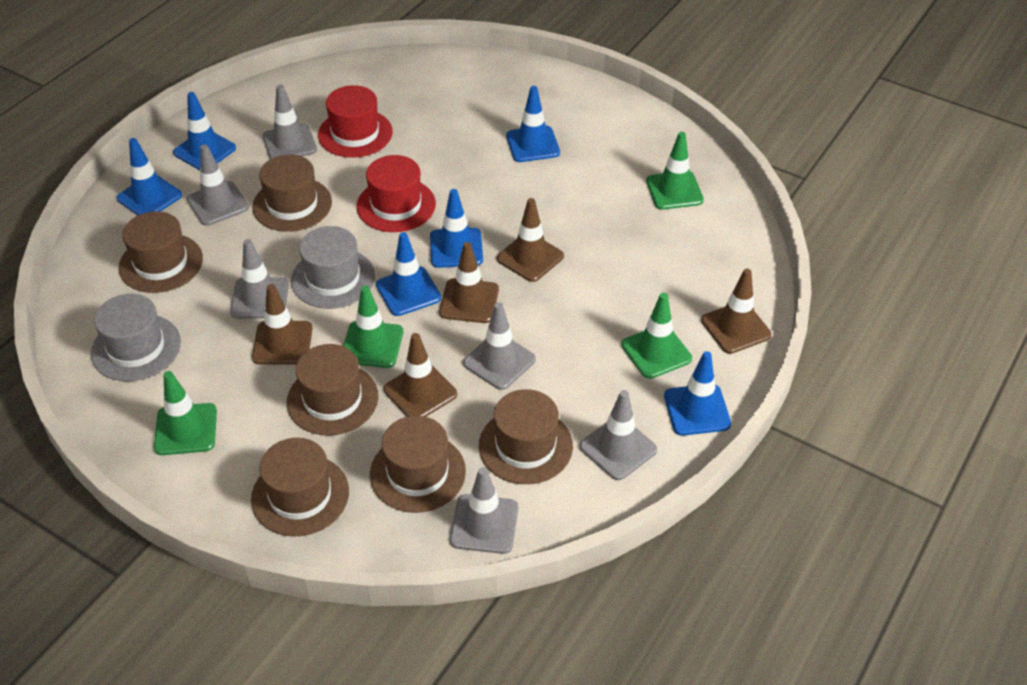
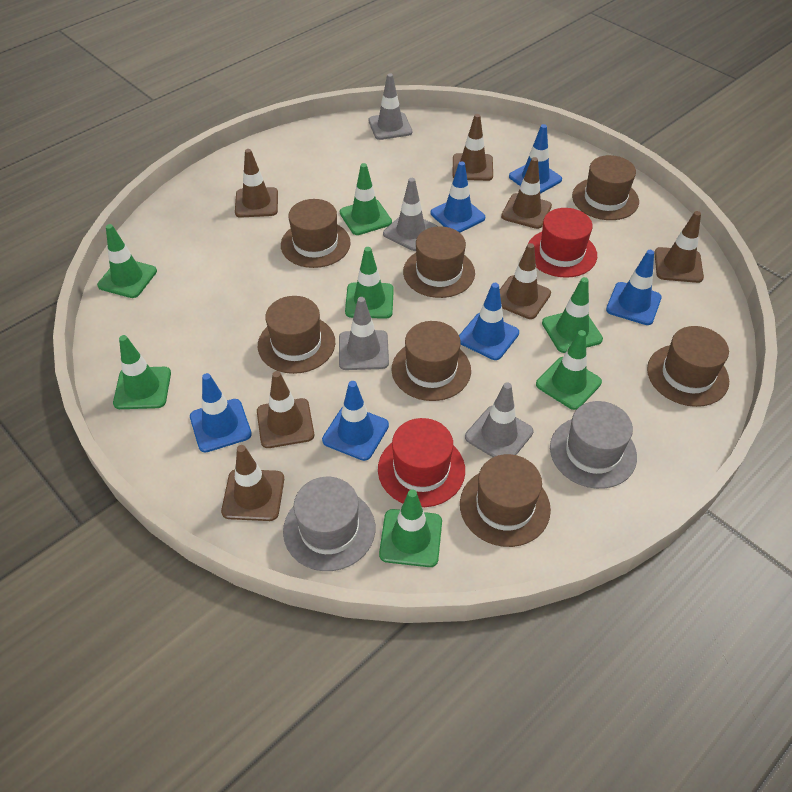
brown hat: [119,211,203,293] [251,438,349,537] [252,154,332,232] [287,344,378,436] [370,416,466,513] [479,389,573,484] = 6 -> [258,296,335,374] [281,199,351,268] [391,321,471,401] [403,226,475,298] [460,454,551,547] [572,155,639,220] [647,326,729,407] = 7
brown traffic cone: [252,284,313,365] [384,333,457,417] [439,242,499,323] [497,198,564,282] [701,269,772,354] = 5 -> [221,445,284,521] [235,149,278,218] [257,371,314,448] [452,114,493,181] [500,243,551,319] [501,157,552,229] [654,211,704,283] = 7
green traffic cone: [154,371,217,455] [343,286,403,368] [621,293,692,379] [646,132,704,210] = 4 -> [97,224,157,298] [113,335,171,409] [340,163,392,235] [345,247,394,319] [379,489,442,567] [536,330,602,410] [542,277,603,353] = 7
grey traffic cone: [187,145,249,226] [230,239,289,319] [263,85,317,159] [450,467,518,554] [463,302,536,390] [580,390,657,480] = 6 -> [339,297,389,370] [369,73,412,140] [383,178,437,251] [465,382,533,457] = 4

